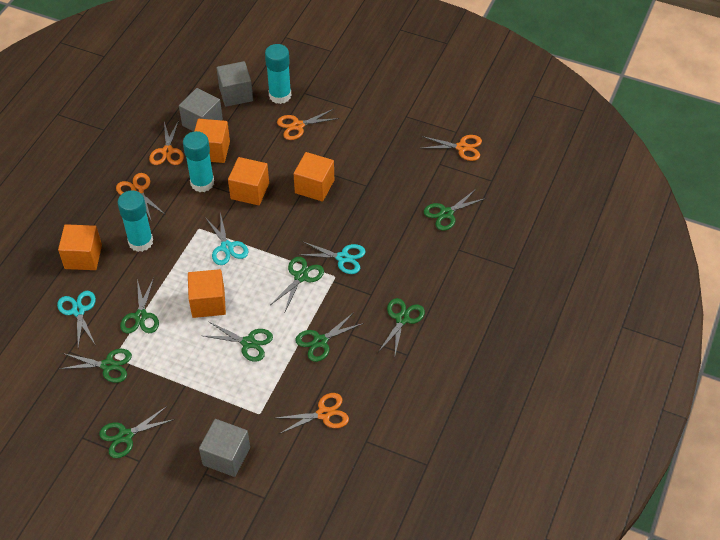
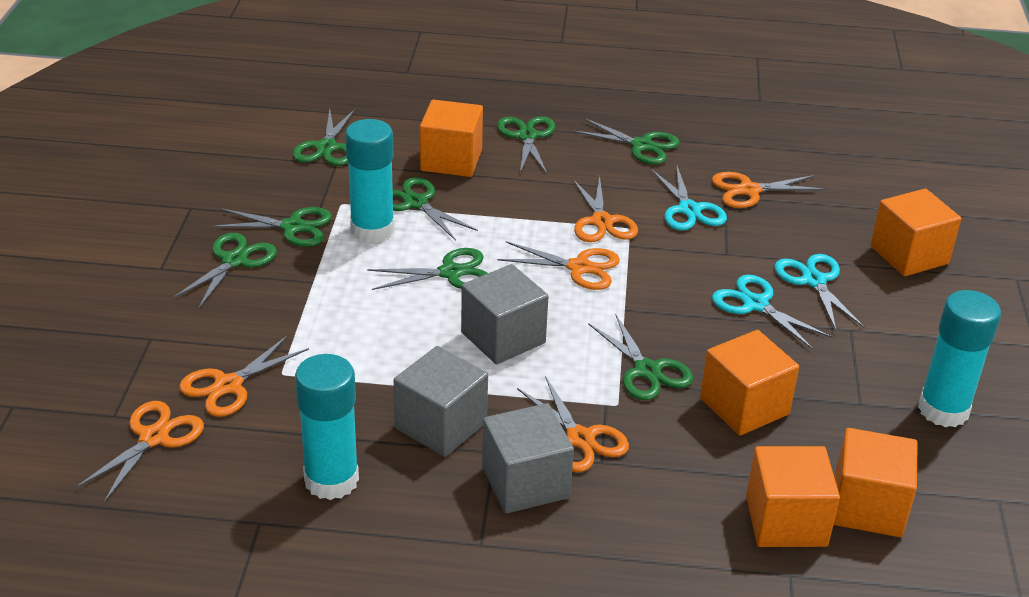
orange scissors: [116,173,166,220] [149,120,184,165] [276,393,349,434] [277,109,339,140] [421,135,482,161] = 5 -> [75,401,204,503] [179,335,309,417] [498,241,620,290] [517,376,629,472] [573,176,638,242] [712,172,826,208] = 6

